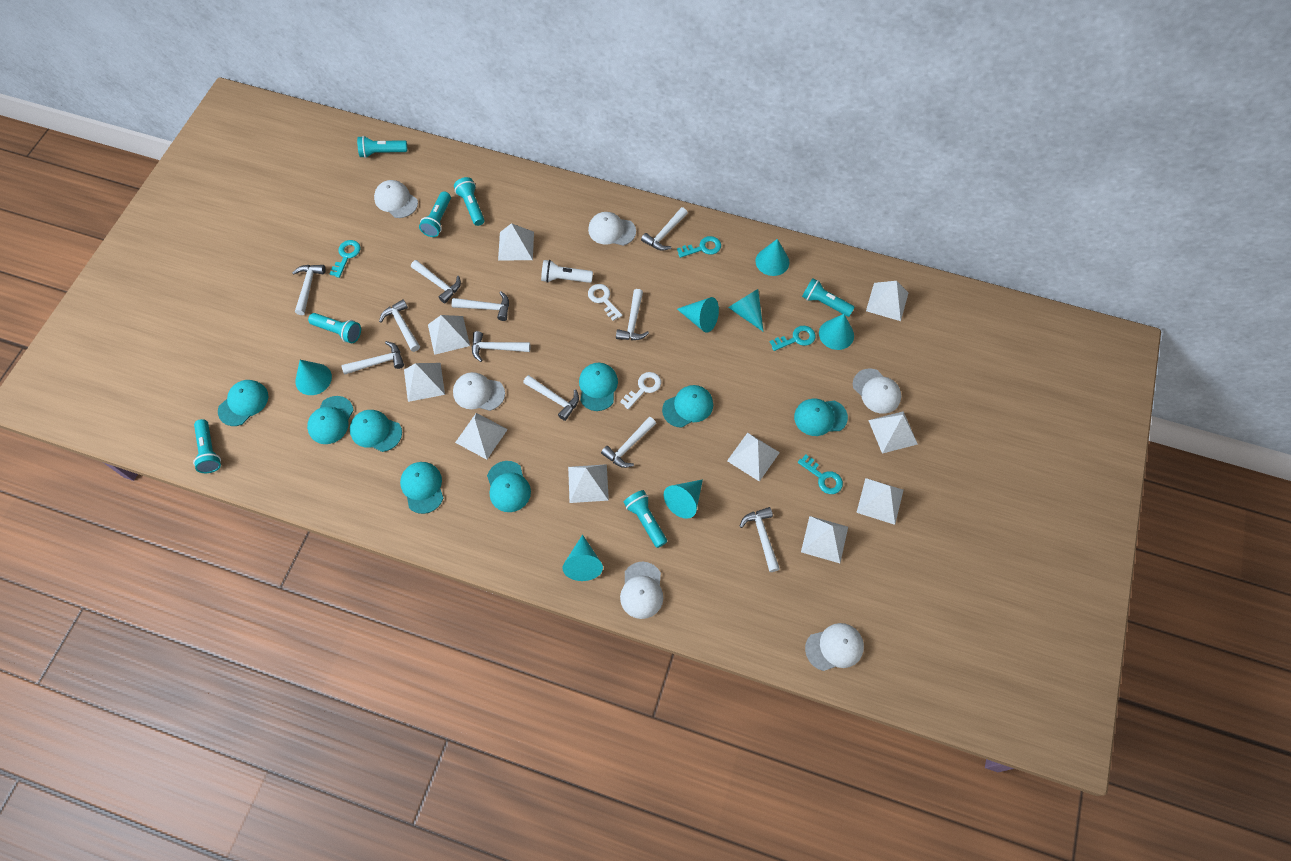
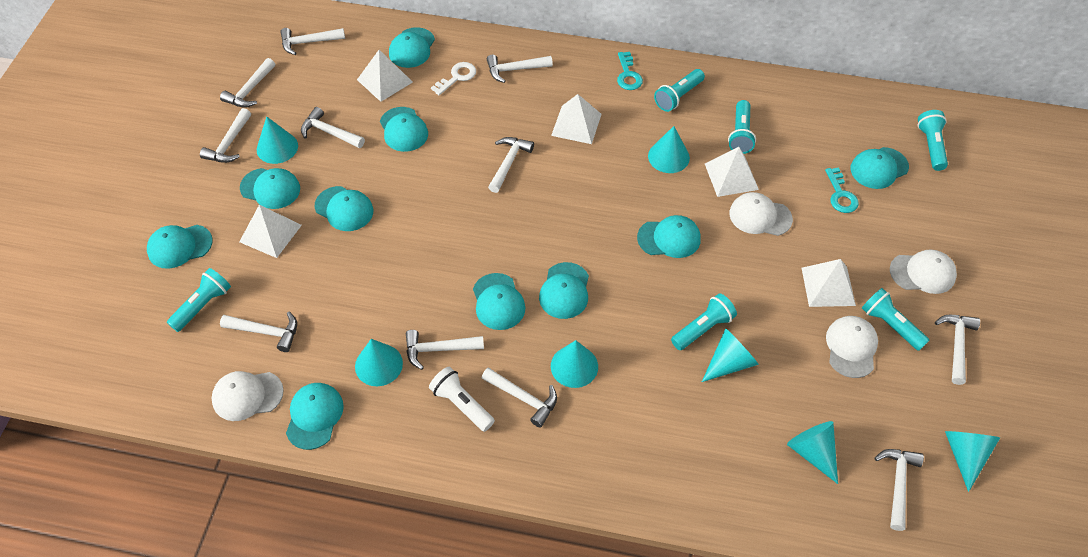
turquoise cap: [218,380,268,426] [307,396,354,444] [350,410,402,452] [400,462,443,514] [487,461,531,512] [579,363,618,411] [662,385,713,428] [794,398,848,436] = 8 -> [147,225,212,269] [240,168,300,209] [286,383,344,450] [315,186,373,231] [380,107,428,152] [389,27,435,68] [473,273,525,330] [539,262,589,319] [637,215,701,258] [851,147,909,189] = 10
turquoise flashlight: [193,419,221,473] [308,313,361,343] [357,136,408,158] [419,192,451,237] [454,177,484,226] [624,490,667,548] [802,278,855,317] = 7 -> [167,268,231,332] [654,69,705,112] [671,293,737,350] [728,100,756,154] [862,288,930,351] [918,110,948,171] = 6
turquoise key: [330,240,360,278] [677,236,721,258] [770,326,815,351] [798,454,843,494] = 4 -> [617,52,643,90] [825,167,859,213] = 2
white cap: [374,180,418,218] [453,372,505,411] [588,212,636,246] [620,562,663,619] [805,623,864,671] [853,369,901,414] = 6 -> [212,371,284,421] [729,192,793,236] [826,316,878,378] [890,249,957,294] = 4
white key: [588,284,622,321] [620,372,661,409] = 2 -> [431,62,476,95] = 1
white pyramid: [404,363,445,402] [428,315,470,355] [455,413,508,460] [498,223,534,261] [568,464,609,503] [727,433,780,482] [801,516,848,563] [856,478,903,525] [866,281,908,321] [868,411,918,454] = 10 -> [239,205,302,258] [357,50,413,102] [551,94,602,144] [705,147,759,197] [802,259,856,307] = 5

